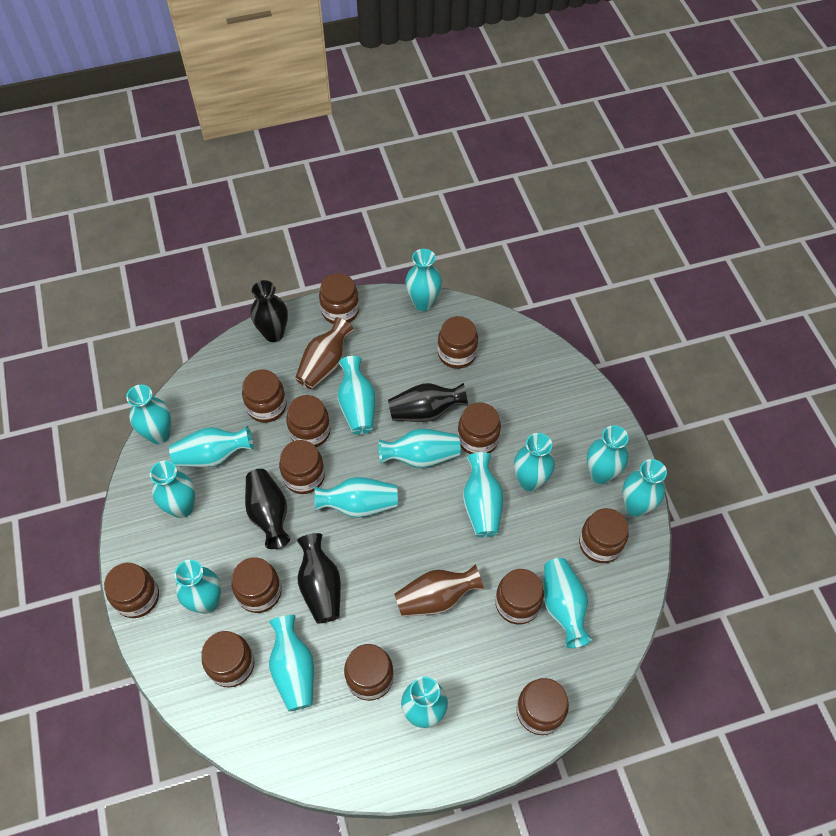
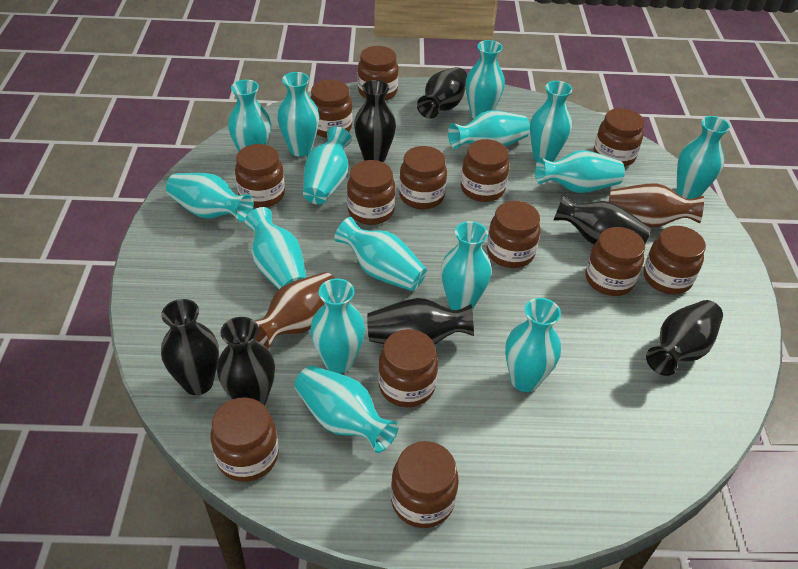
black vase: [245,469,290,549] [250,280,288,342] [297,533,341,623] [388,383,468,422] = 4 -> [161,299,219,395] [217,317,275,406] [354,80,396,162] [367,298,474,344] [417,67,467,119] [553,195,651,244] [646,300,723,376] = 7

